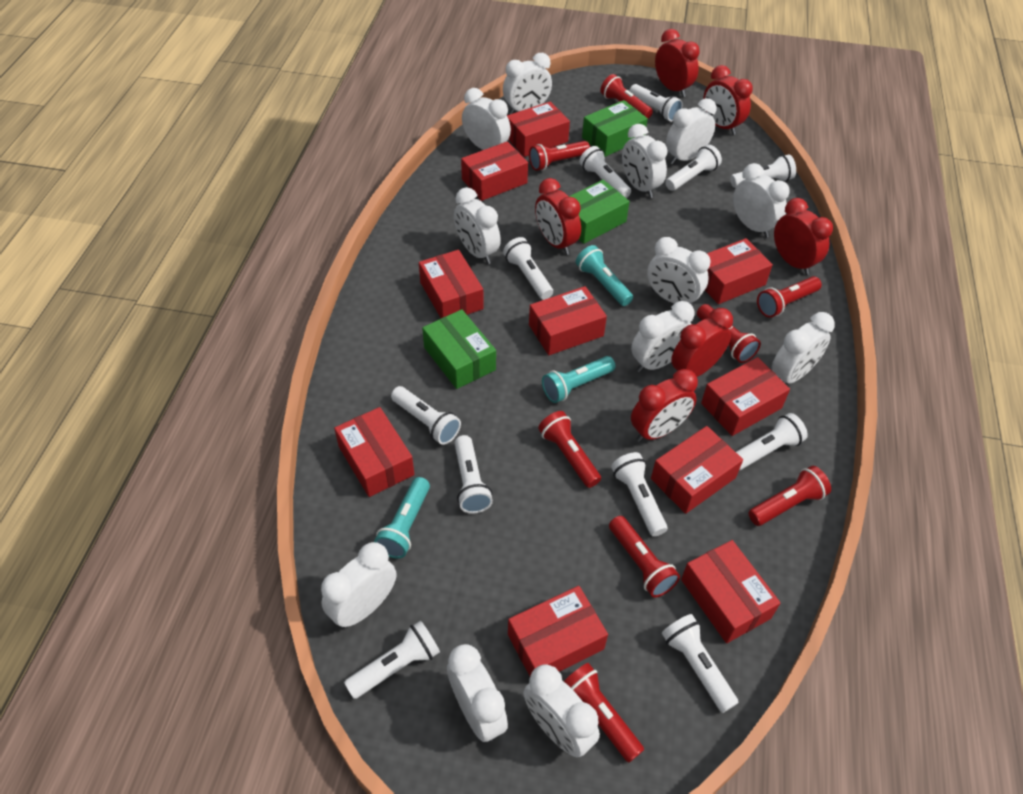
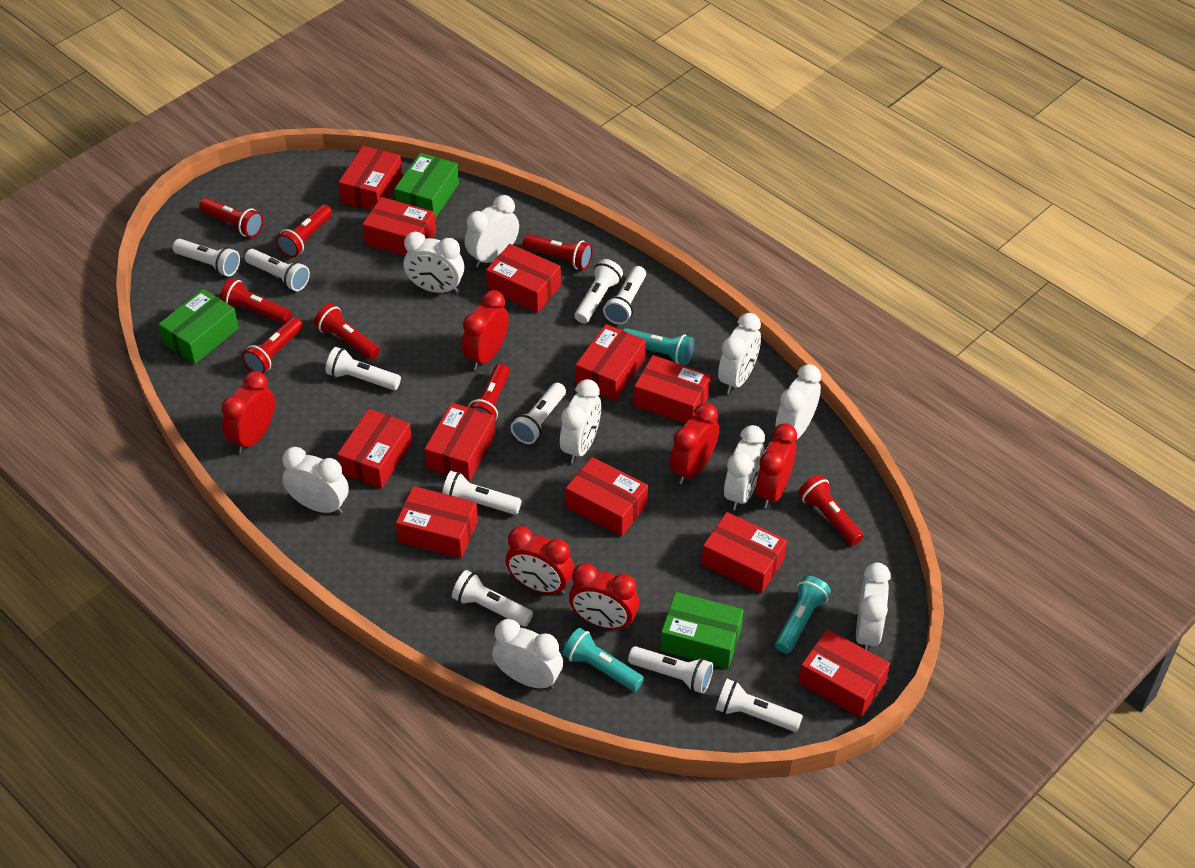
red box: [334,407,414,497] [419,250,484,318] [461,141,528,201] [507,101,570,157] [508,586,608,676] [529,286,607,355] [651,426,743,514] [681,540,781,643] [701,357,790,436] [705,238,773,304] = 10 -> [337,409,412,489] [338,146,403,210] [362,197,436,256] [396,486,478,558] [424,403,495,482] [486,244,561,313] [566,457,648,536] [575,324,645,401] [634,355,711,424] [702,512,787,593] [798,629,890,718] = 11
white clock: [321,542,396,628] [447,644,508,742] [454,187,501,264] [462,88,511,150] [503,53,552,114] [523,665,600,757] [622,124,668,198] [631,301,695,373] [647,237,710,307] [666,98,717,165] [733,163,790,238] [772,312,835,384] = 12 -> [282,447,349,514] [404,232,464,293] [465,195,519,268] [492,619,563,690] [560,379,601,463] [718,313,761,394] [724,425,765,510] [775,364,821,439] [856,562,891,651] = 9
white flashlight: [344,621,440,699] [391,386,461,445] [454,435,493,514] [503,237,553,300] [579,146,631,198] [611,452,668,537] [629,84,683,122] [662,614,739,713] [665,145,722,191] [730,154,796,188] [736,413,808,470] = 11 -> [172,239,240,277] [245,249,310,291] [326,347,401,390] [442,471,522,515] [452,570,533,627] [511,383,566,444] [575,259,623,323] [603,266,646,324] [628,646,713,694] [716,679,803,732] = 10

